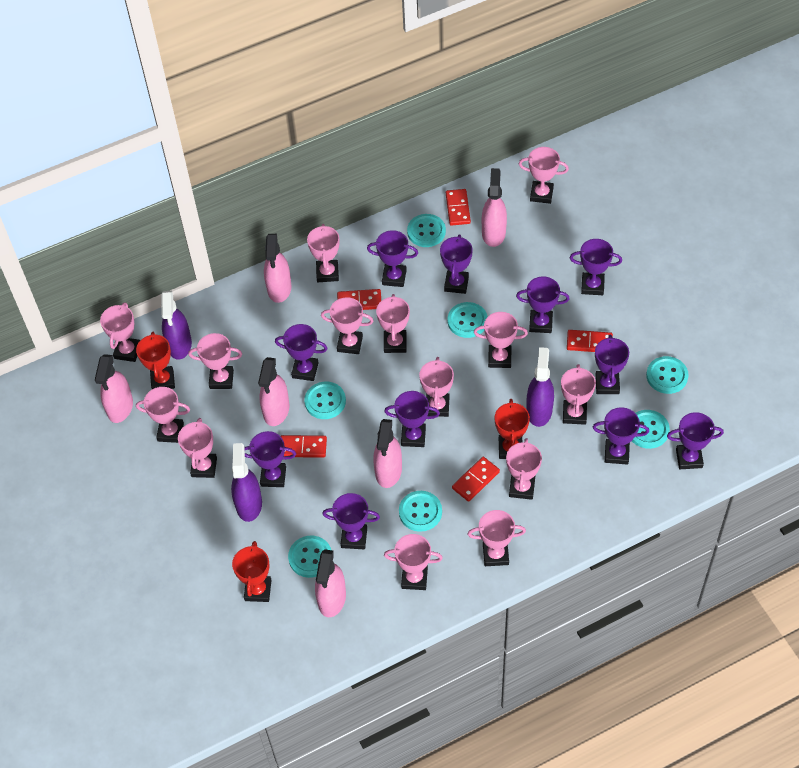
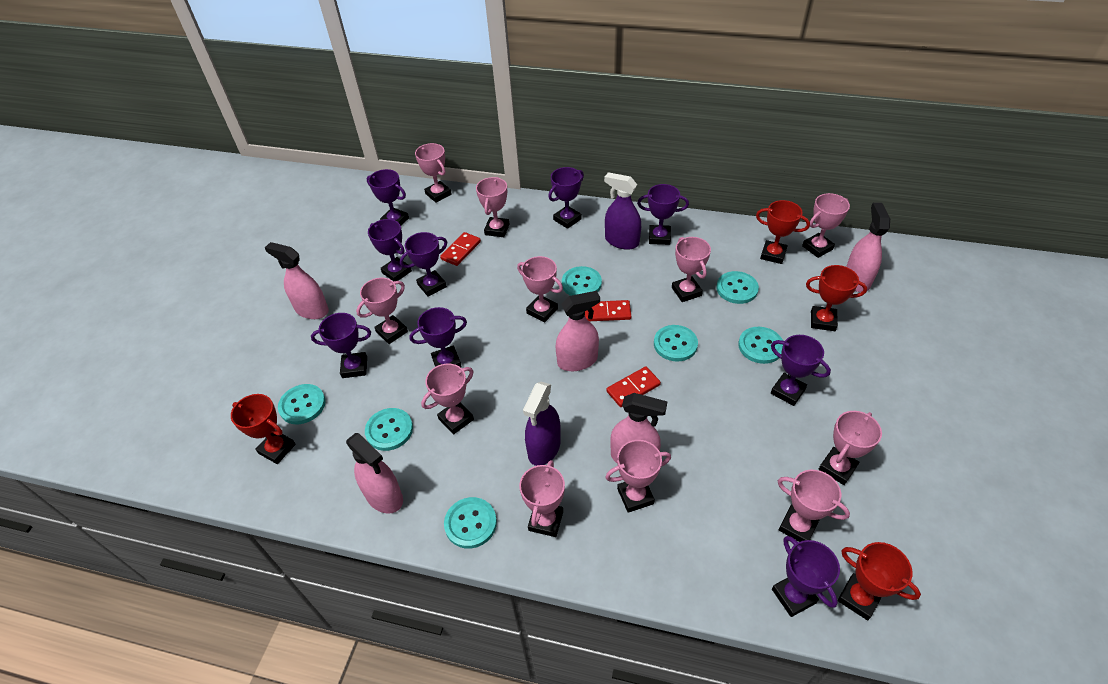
pink spray bottle: [95,354,133,423] [258,357,289,426] [264,234,291,303] [315,549,346,617] [373,419,402,488] [482,168,507,247] = 6 -> [265,242,329,319] [346,433,403,514] [556,291,600,371] [610,393,668,463] [846,203,890,292] = 5
pink trophy: [100,302,140,362] [136,387,190,443] [178,418,217,478] [188,333,242,389] [307,224,340,282] [321,297,373,354] [376,294,410,353] [384,534,443,590] [419,357,454,417] [467,510,526,566] [474,312,528,368] [506,438,542,500] [519,147,569,204] [561,364,596,425] = 14 -> [356,278,408,344] [415,143,452,203] [421,364,474,434] [476,177,509,237] [517,256,563,323] [519,460,565,537] [605,440,671,513] [672,237,711,302] [778,470,850,542] [802,193,850,258] [819,411,882,485] = 11
purple spray bottle: [161,291,192,360] [231,443,262,522] [526,347,554,427] = 3 -> [523,382,561,466] [604,172,641,250] = 2
purple trophy: [244,431,296,487] [275,324,328,381] [322,493,380,549] [367,230,418,287] [384,391,440,447] [440,235,473,294] [516,276,570,333] [570,239,622,295] [593,407,649,465] [595,335,629,394] [667,412,724,469] = 11 -> [311,313,371,378] [367,169,409,225] [368,219,412,281] [400,232,447,297] [409,307,467,367] [548,167,584,229] [637,184,689,245] [771,335,831,406] [772,536,840,617] = 9
red domino: [281,435,327,458] [337,289,381,310] [446,189,471,226] [452,457,500,502] [567,330,613,352] = 5 -> [440,232,481,266] [585,300,631,321] [606,366,661,407] = 3
red trophy: [136,332,175,389] [232,541,271,602] [495,399,530,459] = 3 -> [231,394,296,464] [756,200,810,264] [806,265,867,331] [838,542,921,620] = 4

